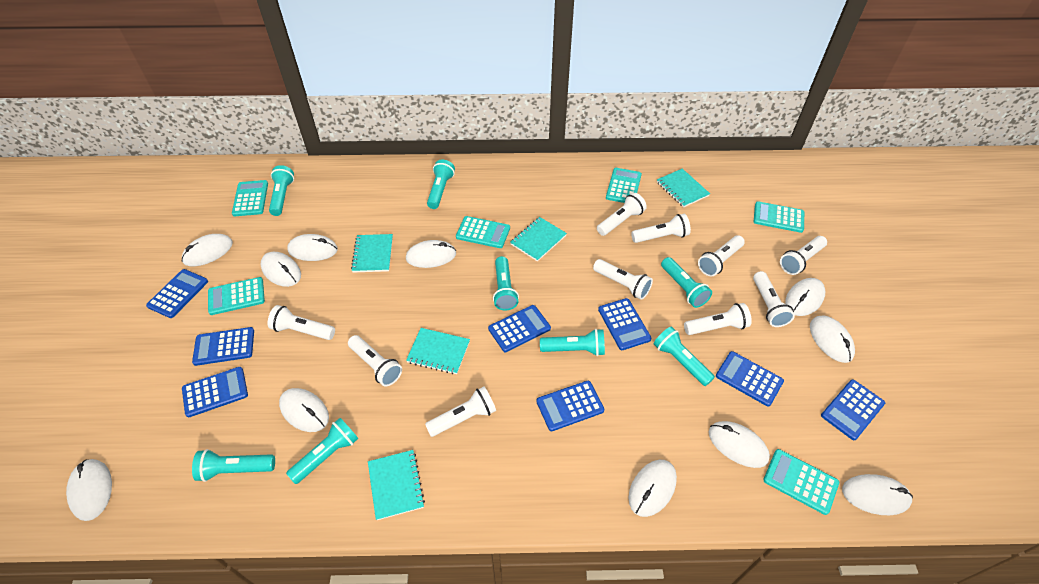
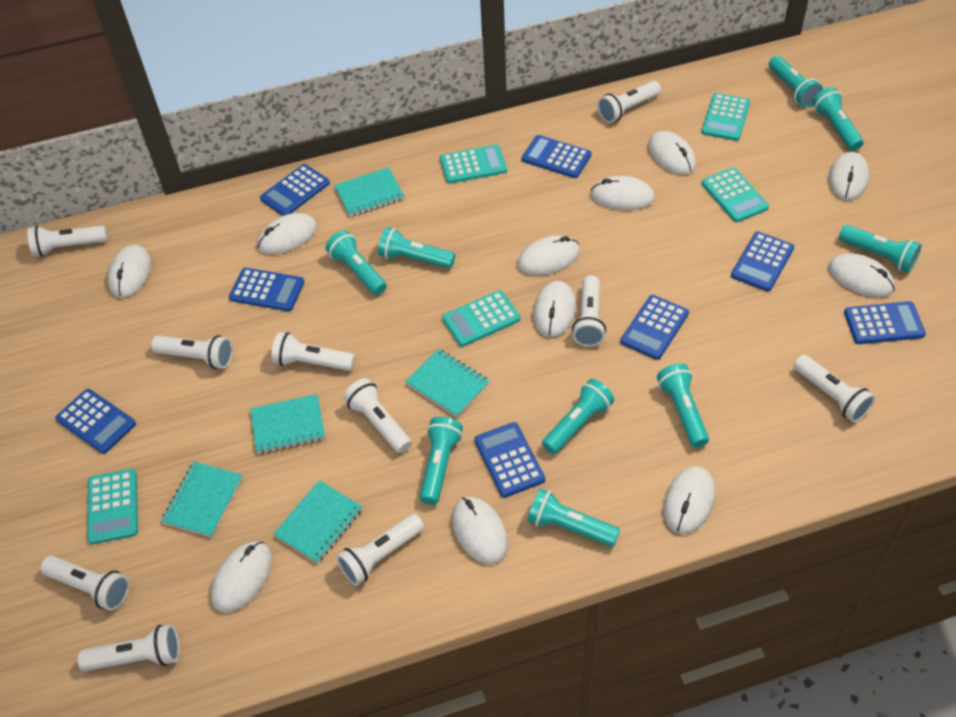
turquoise calculator: [208,277,265,315] [232,180,268,216] [456,216,510,248] [606,168,642,203] [754,201,804,233] [764,449,839,515] = 6 -> [88,469,138,544] [440,145,507,184] [442,290,520,347] [702,93,750,141] [702,168,769,222] = 5
turquoise flashlight: [192,449,275,482] [269,165,294,216] [286,418,358,484] [427,160,455,209] [493,256,519,311] [540,329,605,356] [654,326,715,386] [661,257,712,308] = 8 -> [326,230,387,295] [378,227,455,269] [420,417,463,505] [527,488,620,547] [542,379,614,454] [657,363,709,448] [769,56,823,107] [812,87,864,151] [839,225,922,273] = 9

